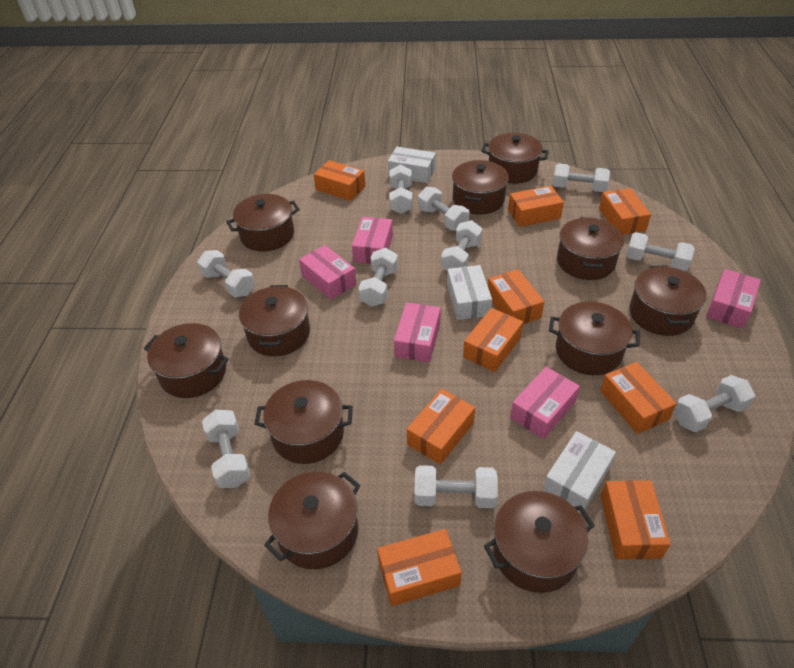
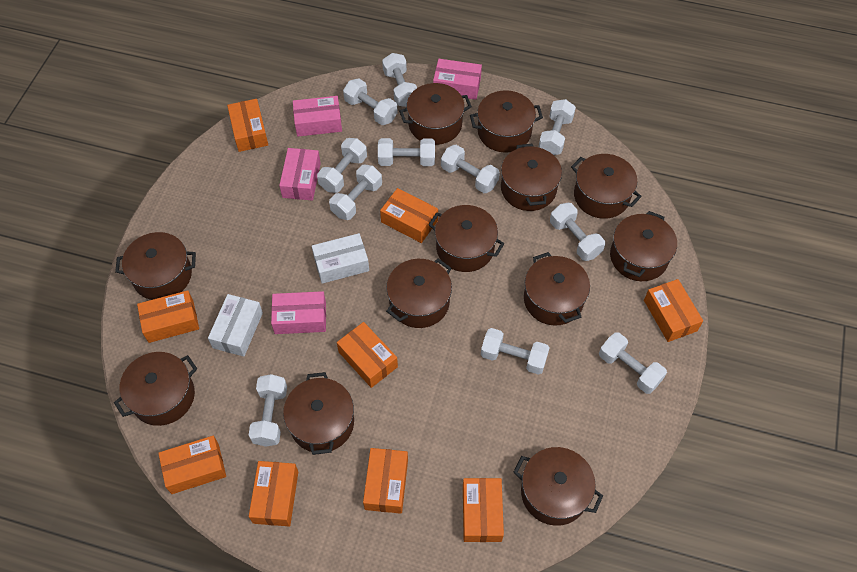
brown pot: [144,323,229,398] [226,194,300,251] [239,285,310,356] [254,380,353,464] [264,472,360,569] [452,160,509,215] [481,133,549,184] [484,491,595,593] [549,302,640,375] [557,217,624,280] [629,266,706,336] = 11 -> [114,352,197,426] [115,232,196,300] [283,372,354,455] [386,258,452,328] [399,83,472,145] [428,205,504,272] [470,90,543,153] [501,144,562,211] [513,447,603,526] [524,252,590,326] [571,154,642,219] [610,211,677,281] = 12
pink box: [299,245,356,300] [352,217,393,264] [394,302,441,362] [510,367,580,439] [706,269,761,329] = 5 -> [271,291,326,334] [279,148,321,201] [293,96,342,137] [433,59,482,100] = 4
white box: [388,147,436,183] [447,265,492,320] [543,431,616,513] = 3 -> [208,294,263,357] [312,233,369,284] = 2
white dumbbell: [197,250,255,297] [202,410,250,488] [359,248,398,307] [389,165,413,214] [414,465,498,508] [418,187,470,231] [441,220,482,271] [553,164,610,192] [626,232,695,271] [673,375,755,432] = 10 -> [249,374,287,447] [317,138,367,193] [329,165,382,220] [343,78,398,125] [378,138,435,166] [382,53,417,107] [441,145,500,193] [481,328,550,375] [539,99,576,155] [550,203,605,261] [599,332,667,394] = 11

